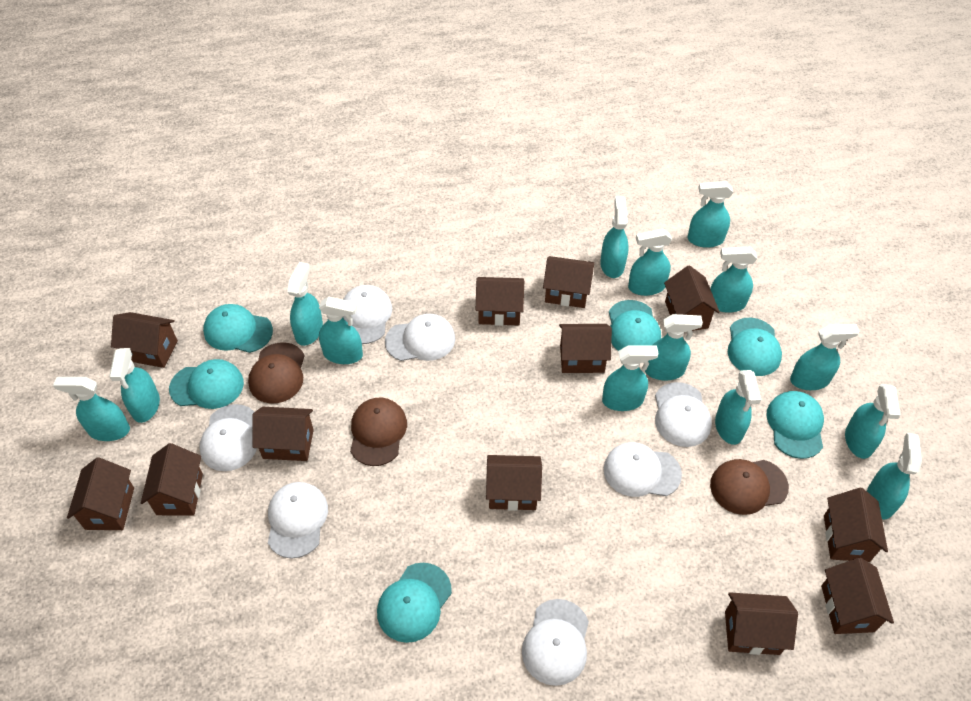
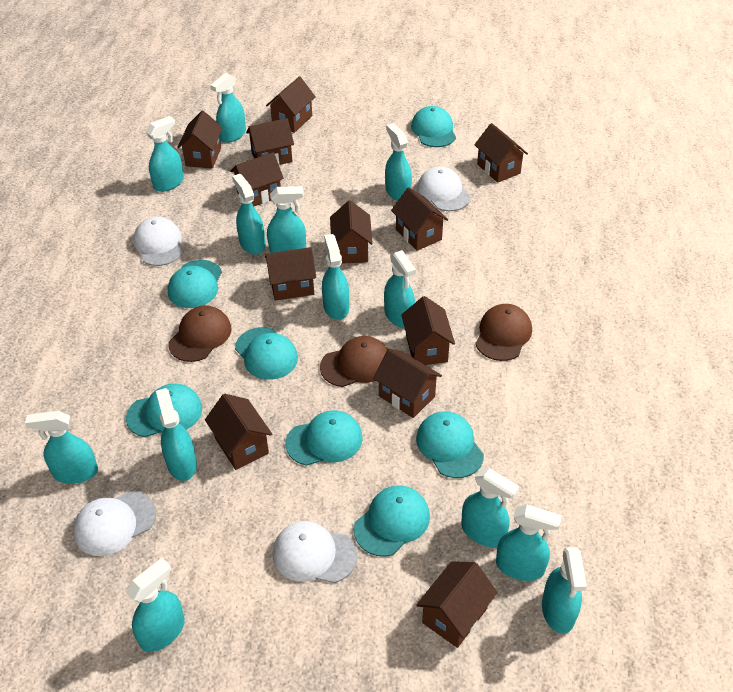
turquoise cap: [169,359,244,409] [203,304,273,353] [377,563,452,643] [609,300,661,351] [728,318,782,376] [766,391,824,459] = 6 -> [126,384,202,437] [168,260,222,308] [235,327,298,380] [285,410,363,466] [354,485,430,557] [411,106,456,147] [416,411,484,478] = 7
turquoise spray bottle: [53,377,130,441] [109,348,160,423] [287,262,323,346] [319,297,363,364] [600,196,629,278] [602,345,659,411] [628,229,672,296] [645,314,703,381] [688,181,733,248] [710,247,757,313] [715,370,761,445] [790,324,860,390] [845,384,900,459] [867,433,922,519] = 14 -> [25,411,98,484] [126,558,185,652] [146,116,184,192] [156,388,197,481] [210,73,246,143] [232,174,265,255] [267,186,306,253] [322,234,349,320] [384,250,416,328] [385,123,412,201] [461,468,520,547] [496,505,562,581] [542,547,587,634] = 13
white cap: [199,404,257,471] [268,482,328,559] [343,285,392,344] [385,314,455,361] [522,599,589,686] [604,442,682,497] [655,382,712,447] = 7 -> [73,491,156,556] [133,217,183,266] [272,521,357,583] [417,167,471,211] = 4

